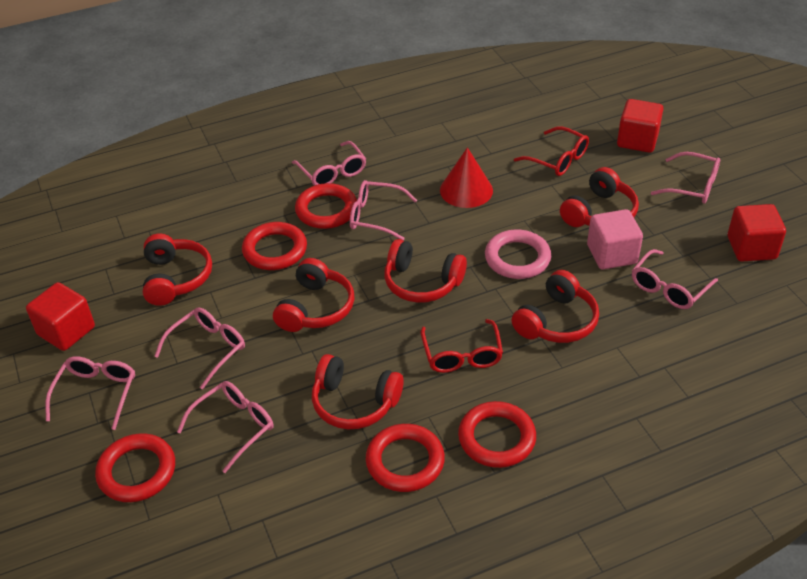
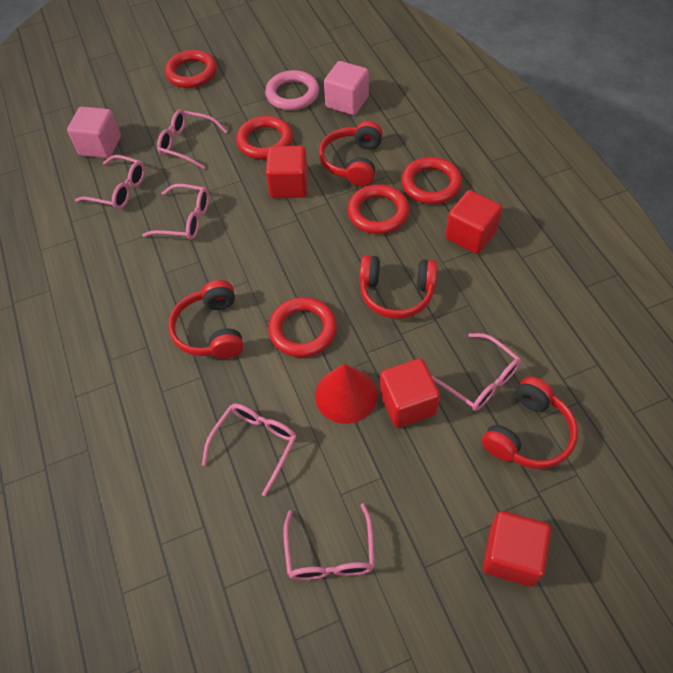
pink cube: [587,209,643,270] = 1 -> [67,107,121,158] [324,61,369,115] = 2
pink glasses: [45,356,135,430] [154,307,245,389] [177,381,273,473] [292,141,366,186] [350,180,417,240] [632,249,718,309] [651,152,720,204] = 7 -> [75,155,145,210] [142,184,209,240] [157,110,227,169] [202,404,297,496] [283,503,375,580] [432,333,521,411] = 6
red cube: [26,282,95,351] [617,99,663,153] [728,204,786,261] = 3 -> [266,146,308,198] [380,358,440,428] [445,190,502,254] [483,511,551,587] = 4
red glasses: [421,319,503,373] [514,126,589,176] = 2 -> none = 0
red headphones: [143,234,212,306] [273,258,354,332] [312,354,404,429] [384,239,467,303] [511,270,599,343] [560,167,639,227] = 6 -> [168,280,244,359] [319,121,383,186] [360,255,437,319] [482,377,578,469] = 4

